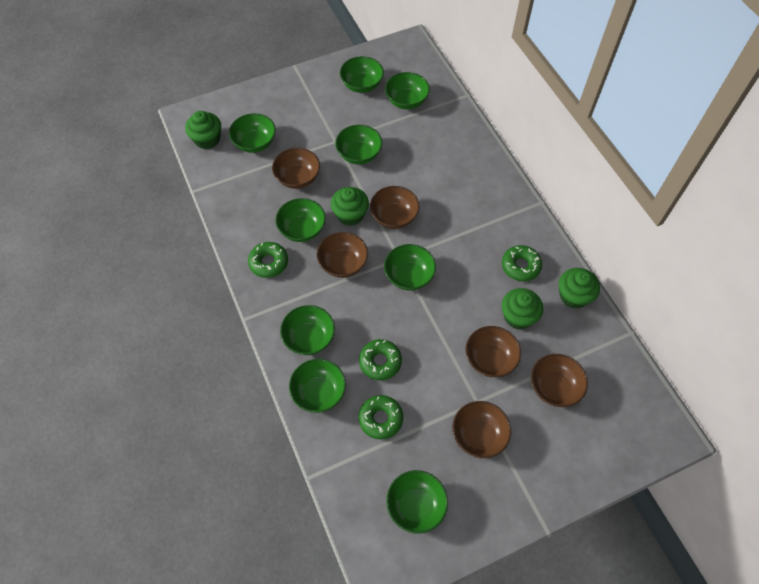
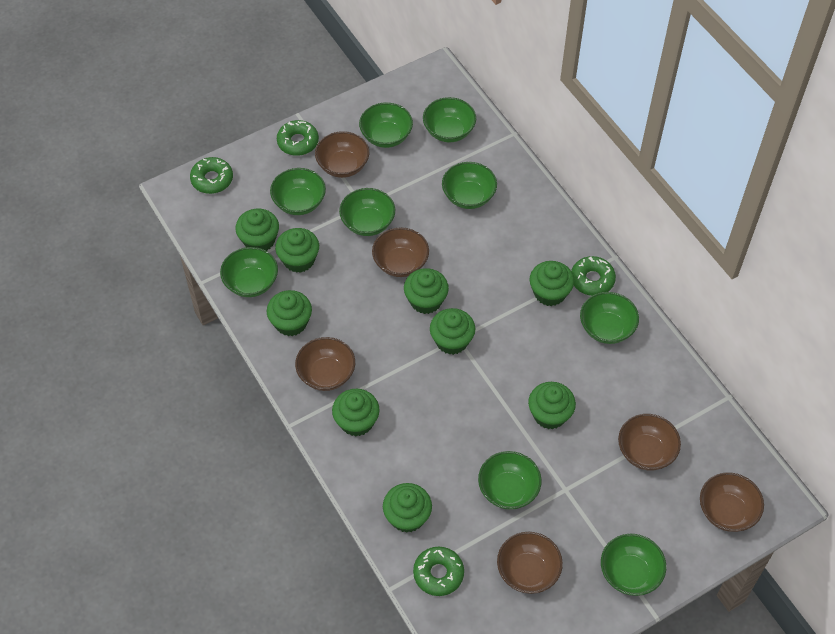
green cupcake: [185,111,221,149] [331,187,369,226] [502,288,543,330] [559,268,600,309] = 4 -> [235,208,279,251] [267,290,312,336] [275,228,319,273] [332,389,380,437] [383,483,432,533] [404,268,449,314] [430,308,475,355] [528,382,576,429] [530,261,574,306] = 9

